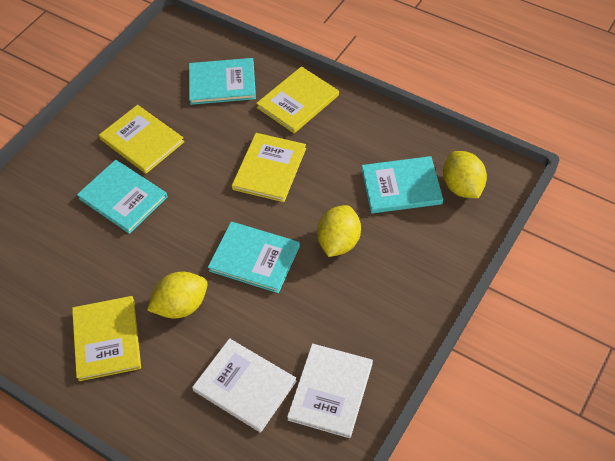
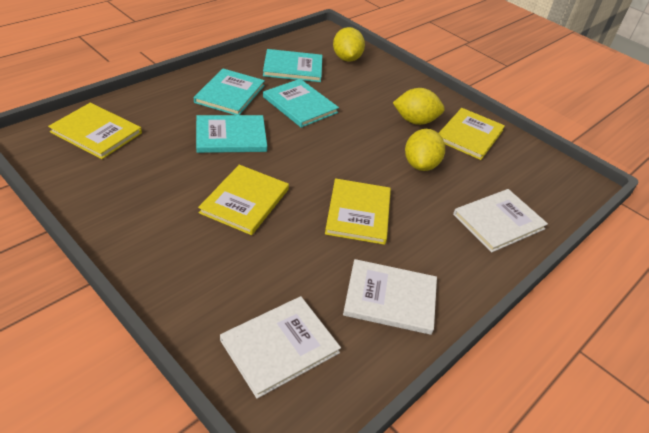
white book: [192,338,296,433] [287,343,373,438] = 2 -> [220,296,341,399] [343,259,437,335] [453,189,548,253] = 3

